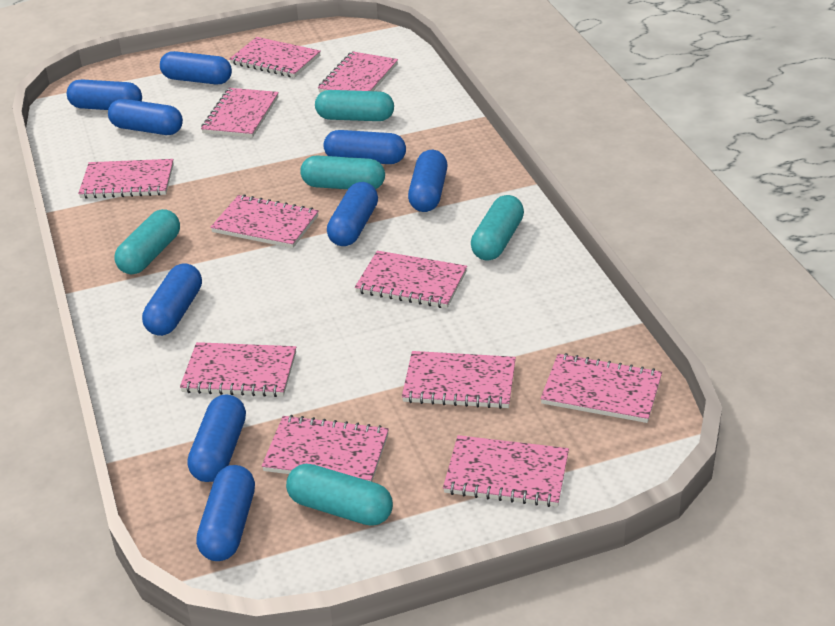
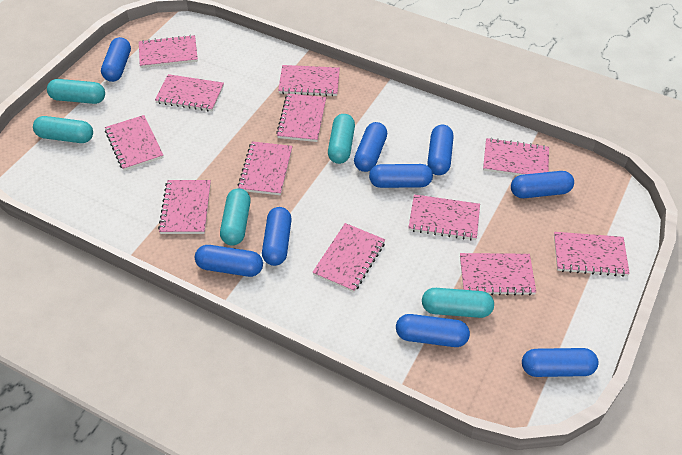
pink notebook: [78,159,174,199] [180,342,296,397] [201,88,279,138] [210,195,319,248] [229,37,321,78] [262,415,389,482] [318,51,398,92] [355,251,467,308] [402,351,516,409] [443,435,569,507] [541,353,662,423] = 11 -> [105,115,164,171] [139,35,198,68] [155,74,224,111] [158,180,211,234] [238,141,292,195] [276,93,326,142] [278,65,340,97] [312,223,385,292] [409,194,480,240] [460,253,536,296] [483,138,549,176] [554,232,630,277] = 12

